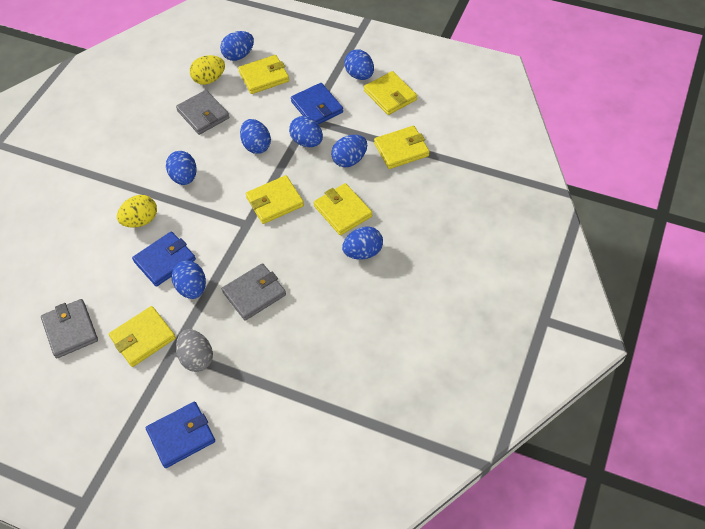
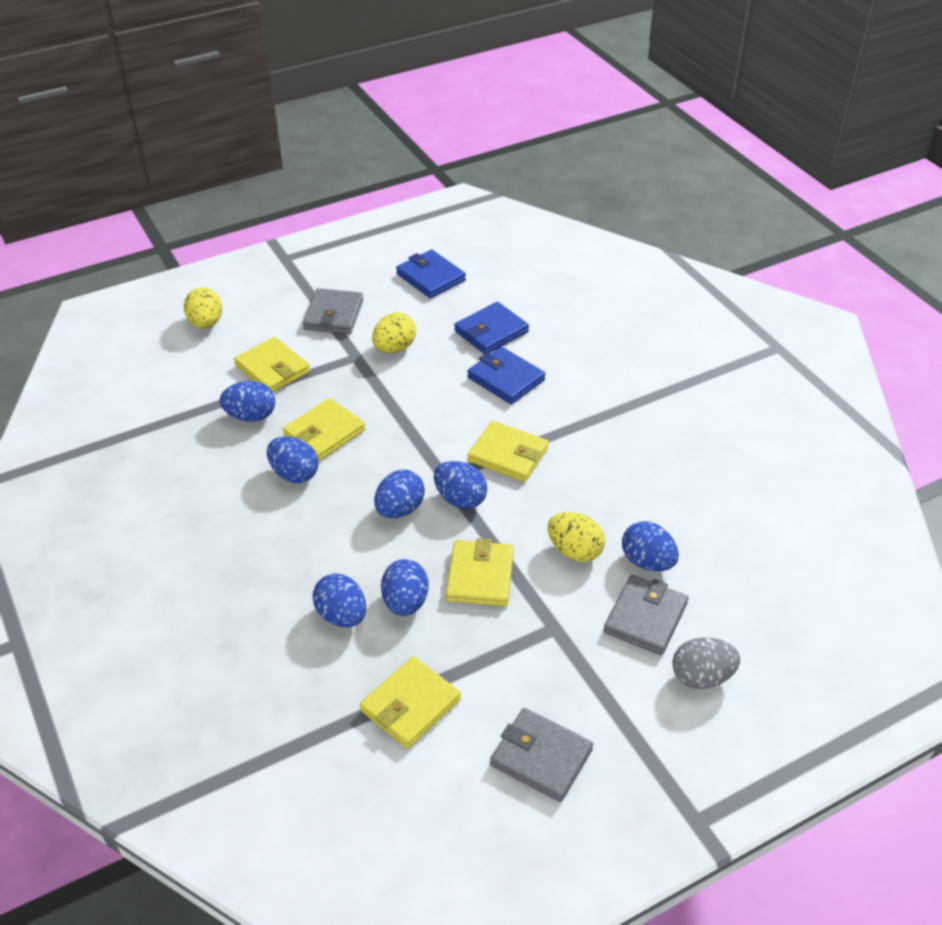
blue egg: [166,151,197,185] [172,261,206,299] [220,31,254,61] [240,119,271,154] [289,116,323,147] [331,135,367,167] [342,226,383,260] [344,50,374,80] = 8 -> [220,381,275,422] [267,436,319,483] [313,573,366,627] [374,470,425,518] [381,559,429,616] [434,461,487,509] [622,521,679,571] = 7
yellow egg: [117,195,157,228] [190,55,225,85] = 2 -> [184,287,222,329] [372,312,416,353] [548,512,605,562] = 3
yellow wallet: [109,306,176,367] [238,55,289,94] [246,175,304,224] [314,183,372,235] [364,71,417,115] [374,126,430,169] = 6 -> [234,337,310,392] [283,398,365,461] [360,656,461,749] [446,538,514,606] [468,421,549,482] = 5

